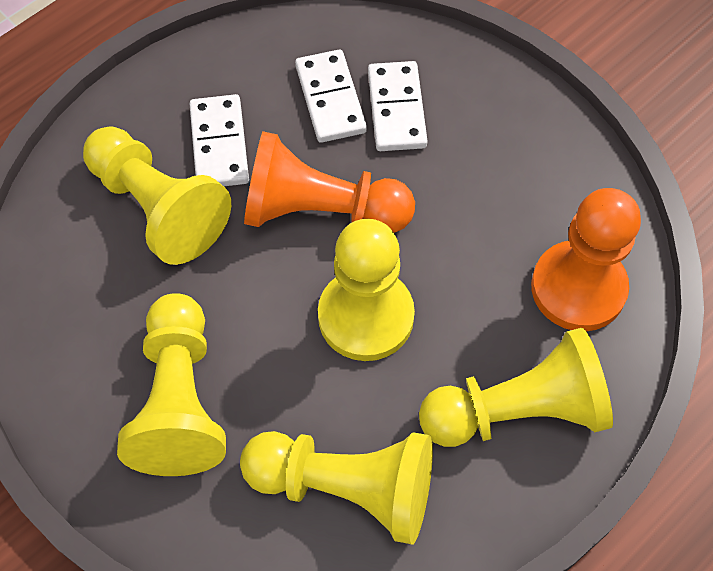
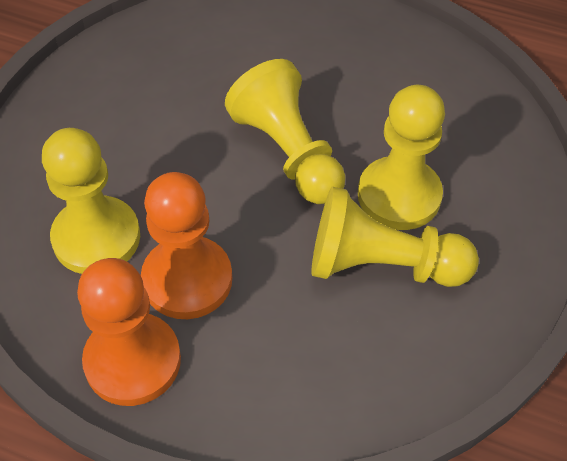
white domino: [189,94,249,186] [295,49,367,143] [368,61,428,151] = 3 -> none = 0
yellow pawn: [83,126,231,265] [117,293,226,476] [240,431,433,545] [318,219,415,361] [419,328,613,447] = 5 -> [42,128,140,274] [225,59,345,204] [311,187,479,287] [358,85,445,230] = 4

